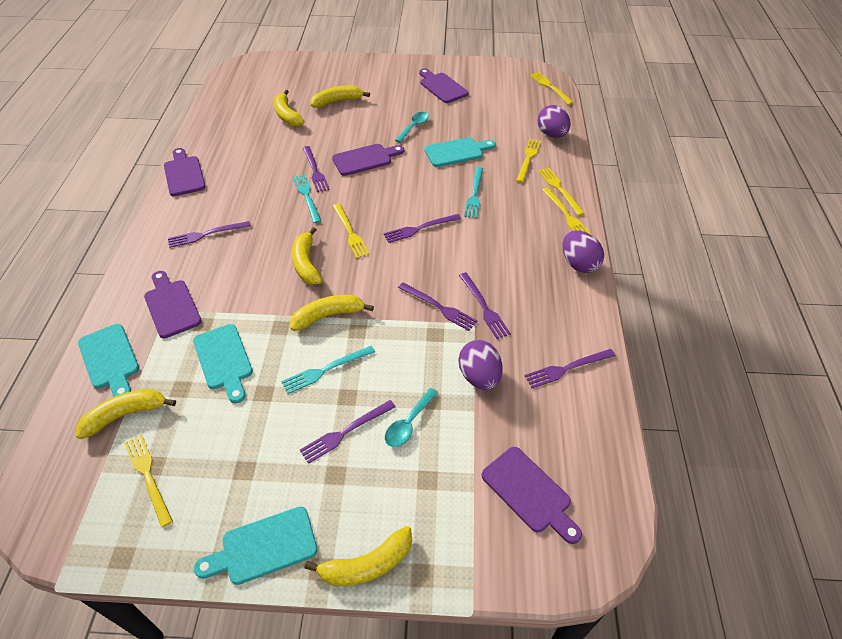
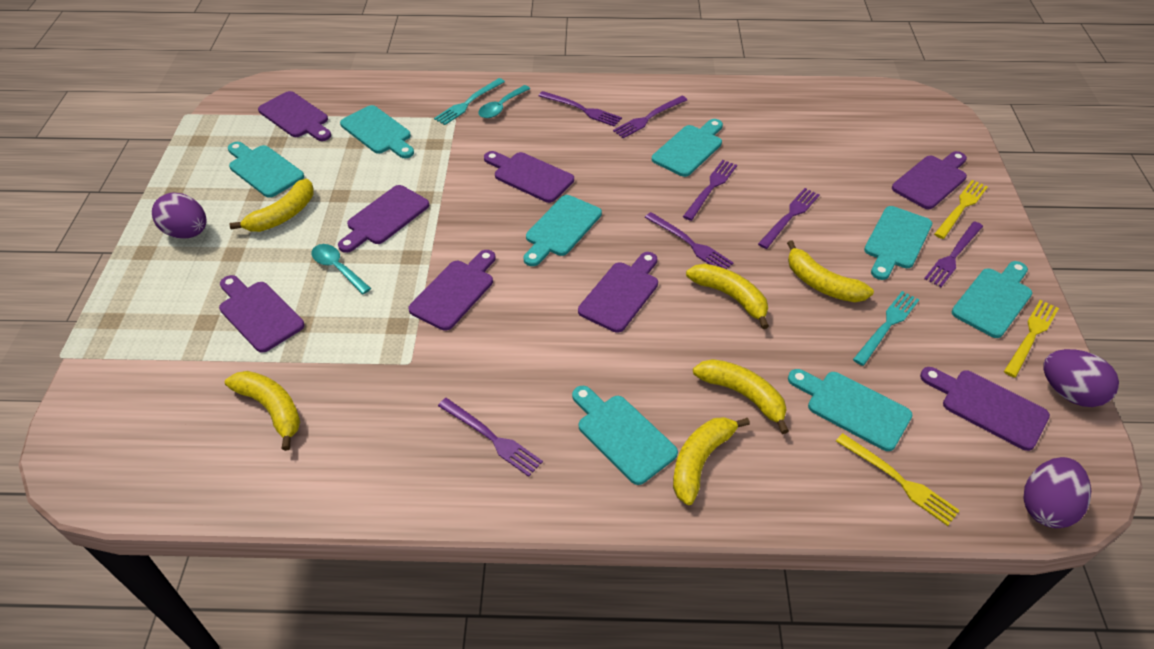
purple cutting board: [144,271,202,338] [164,148,206,196] [332,144,404,176] [419,69,469,103] [482,447,582,544] = 5 -> [219,275,305,353] [258,91,331,141] [338,185,429,253] [408,250,496,331] [484,151,574,203] [578,252,658,333] [892,151,967,209] [920,367,1050,451] = 8
turquoise cutting board: [78,324,139,397] [193,324,253,403] [194,506,318,585] [424,137,496,167] = 4 -> [228,142,304,198] [340,105,414,158] [524,195,602,266] [572,386,678,485] [652,119,723,177] [788,369,912,451] [864,206,932,280] [951,261,1032,338] = 8
turquoise fork: [281,346,375,394] [293,174,321,223] [464,167,483,218] = 3 -> [434,78,505,125] [853,291,919,366] = 2
yellow fork: [124,434,173,528] [333,203,369,258] [516,139,541,183] [530,72,574,105] [538,168,585,216] [542,187,592,235] = 6 -> [836,433,960,526] [934,180,988,239] [1004,300,1059,378] = 3

